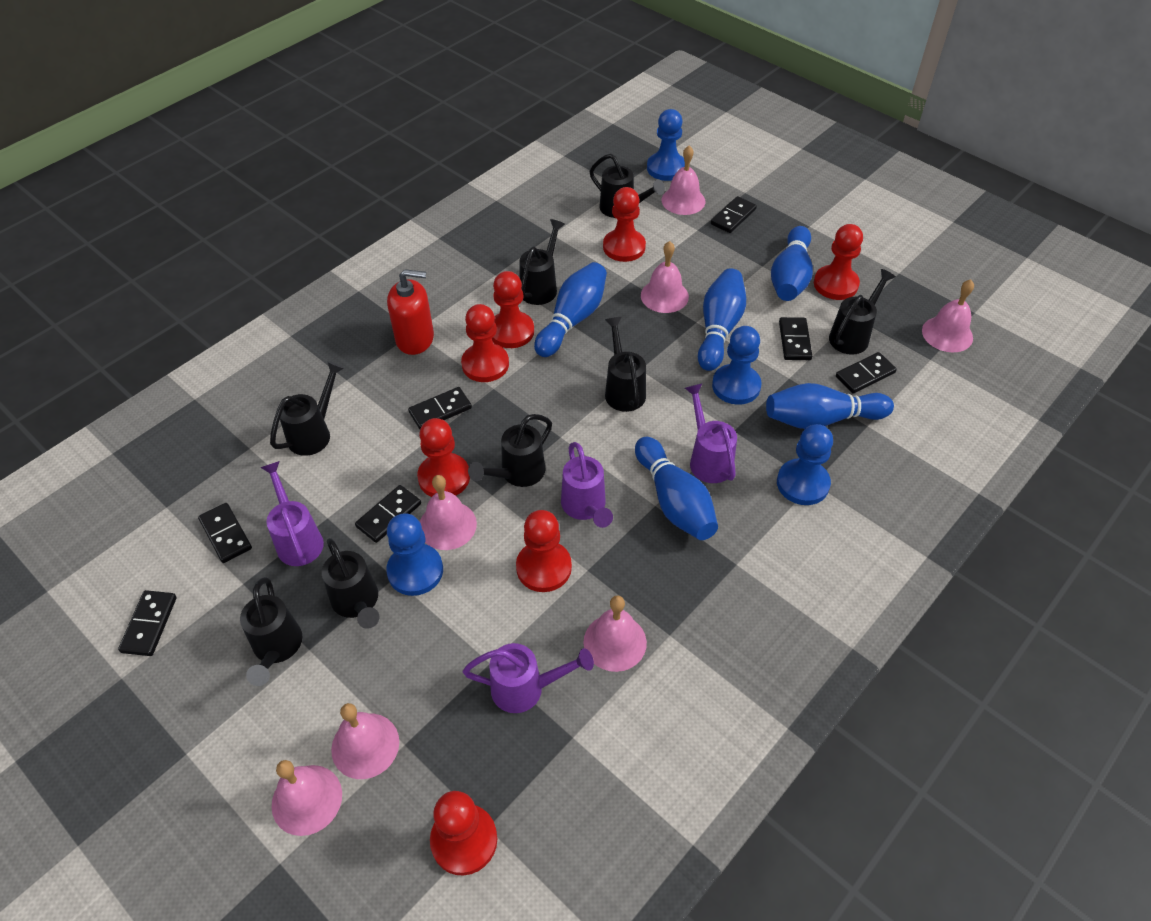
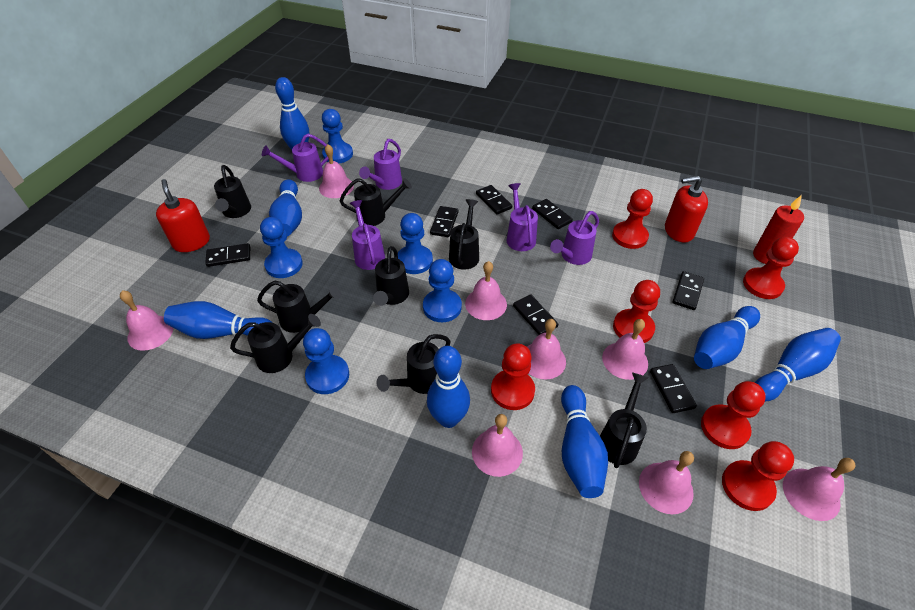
blue bowling pin: [534,262,607,357] [635,437,718,540] [698,268,746,371] [766,383,894,429] [771,226,813,301] = 5 -> [164,301,273,339] [269,179,302,236] [275,77,309,150] [427,346,470,428] [561,385,608,498] [694,306,760,369] [755,328,841,402] = 7
blue pawn: [386,513,443,596] [647,109,685,181] [712,326,762,405] [777,424,833,505] = 4 -> [260,217,303,278] [303,328,349,394] [322,109,353,163] [398,213,433,274] [423,259,462,322] = 5
pink bell: [272,760,342,836] [331,703,399,779] [420,475,477,550] [584,595,647,672] [641,241,689,313] [662,146,705,215] [922,280,974,352] = 7 -> [120,291,174,351] [319,144,354,198] [465,261,507,320] [472,414,523,477] [527,319,566,379] [602,319,648,380] [639,451,694,514] [783,458,856,521] = 8
purple watering can: [260,461,324,566] [463,643,594,713] [561,442,613,528] [685,383,737,483] = 4 -> [262,134,329,182] [350,200,385,270] [359,139,402,190] [506,183,538,251] [550,211,599,265] = 5
red candle: none = 0 -> [753,195,804,264] = 1
red pawn: [417,418,470,497] [430,791,497,876] [461,304,509,382] [492,271,534,348] [516,510,572,592] [603,187,646,262] [814,224,863,300] = 7 -> [491,344,535,410] [612,189,653,249] [613,280,660,343] [701,381,766,449] [722,441,794,511] [743,237,799,299] = 6
red soap dispenser: [387,269,434,355] = 1 -> [156,179,210,252] [665,176,708,242] = 2

